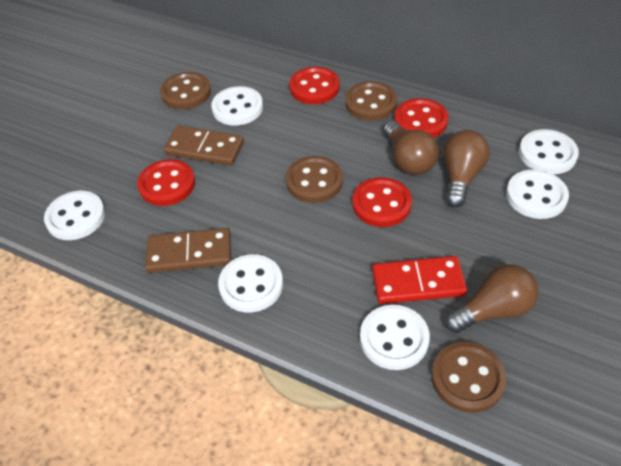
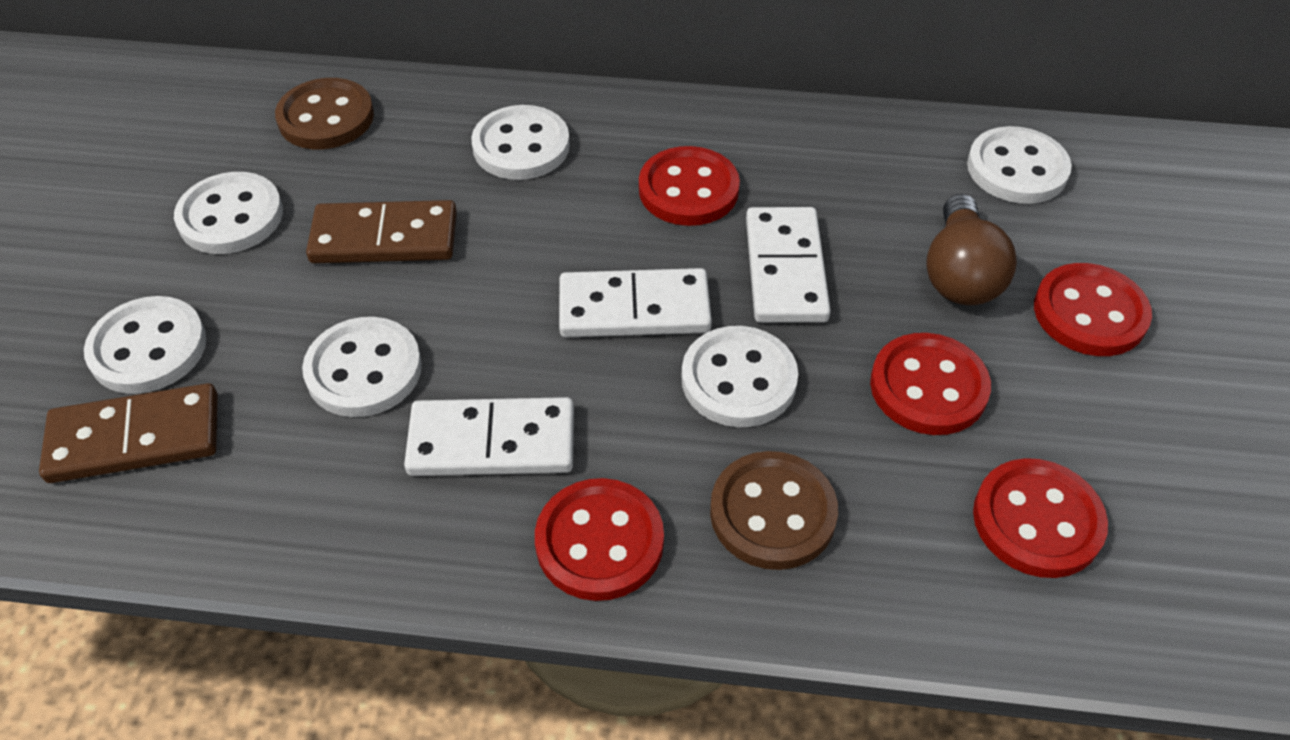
brown button: [160,72,211,110] [286,156,343,203] [345,81,397,121] [431,342,506,413] = 4 -> [275,78,374,149] [710,451,838,570] = 2
brown light bulb: [384,121,439,175] [443,130,490,208] [445,264,538,333] = 3 -> [926,194,1017,305] = 1
red button: [137,159,195,206] [289,67,340,104] [353,177,412,227] [394,98,448,137] = 4 -> [535,478,664,601] [639,146,740,226] [870,333,991,435] [973,458,1108,578] [1034,263,1152,356] = 5
red domino: [372,256,467,304] = 1 -> none = 0
white domino: none = 0 -> [404,397,574,476] [559,268,712,337] [746,207,831,323] = 3

